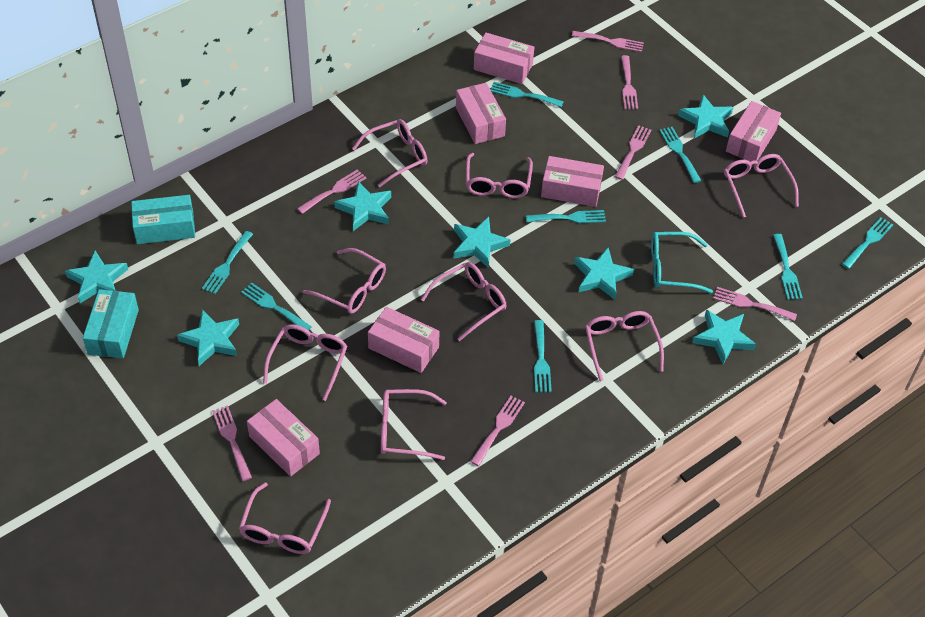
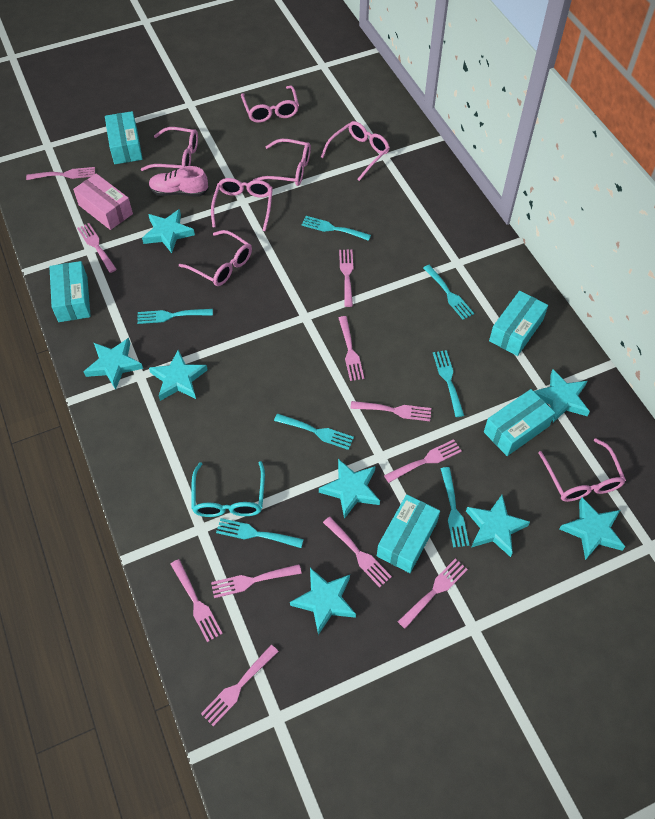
pink box: [247,399,320,477] [368,307,440,373] [456,83,506,144] [474,33,534,84] [541,156,604,207] [726,101,781,162] = 6 -> [73,173,133,230] = 1
pink fork: [212,405,252,481] [297,169,366,214] [470,396,525,466] [572,31,644,52] [615,125,651,180] [621,55,638,110] [713,287,797,321] = 7 -> [26,167,95,180] [77,223,117,273] [170,559,223,642] [201,645,279,727] [211,564,302,598] [323,517,392,587] [339,250,353,307] [339,316,364,381] [350,401,431,421] [384,439,462,483] [398,558,468,629] = 11
pink glasses: [239,482,331,554] [263,324,347,401] [302,248,386,314] [352,119,427,188] [381,389,447,460] [421,262,506,341] [466,153,533,198] [585,311,664,381] [724,154,799,218] = 9 -> [141,127,198,171] [179,230,252,286] [211,178,273,231] [241,86,299,123] [252,139,311,186] [321,121,390,181] [538,438,626,502] = 7
pink shoe: none = 0 -> [149,166,209,197] = 1
turquoise box: [83,289,139,358] [131,195,195,244] = 2 -> [49,261,91,322] [105,111,143,164] [377,494,440,573] [484,389,555,456] [489,291,548,356] = 5
turquoise fork: [202,231,253,294] [241,283,311,331] [490,82,564,107] [526,210,606,223] [534,320,552,392] [659,127,701,183] [773,234,803,300] [842,217,893,269] = 8 -> [137,309,213,324] [216,518,304,548] [274,414,354,450] [302,216,371,241] [423,265,474,320] [433,350,464,417] [441,467,469,547] = 7
turquoise star: [65,251,128,303] [177,310,239,366] [334,181,391,231] [453,217,510,268] [574,248,634,300] [678,95,733,139] [692,310,756,364] = 7 -> [84,338,143,390] [142,209,195,253] [149,350,208,401] [290,568,356,635] [319,459,380,519] [466,495,530,557] [534,369,590,423] [559,498,625,560] = 8

